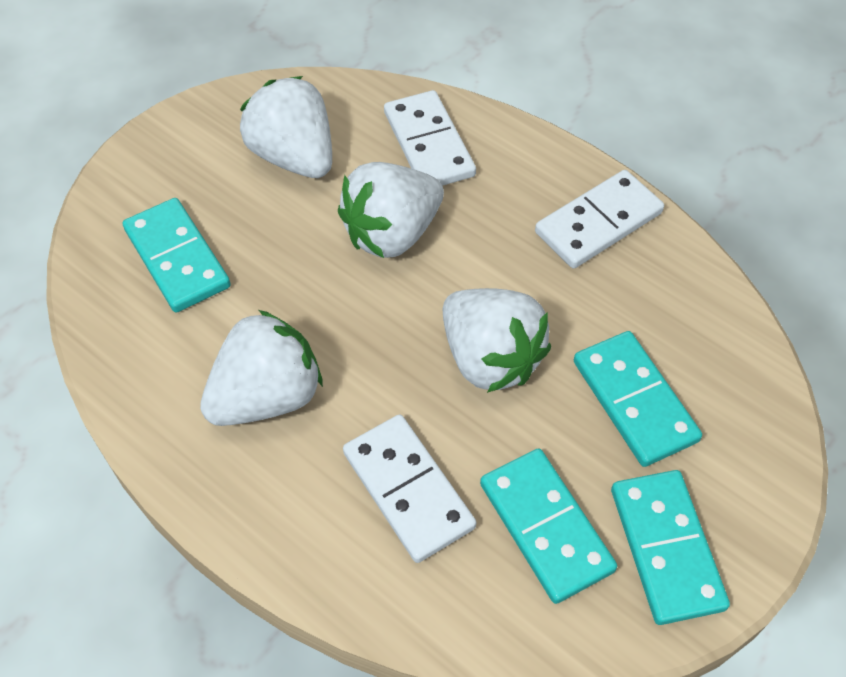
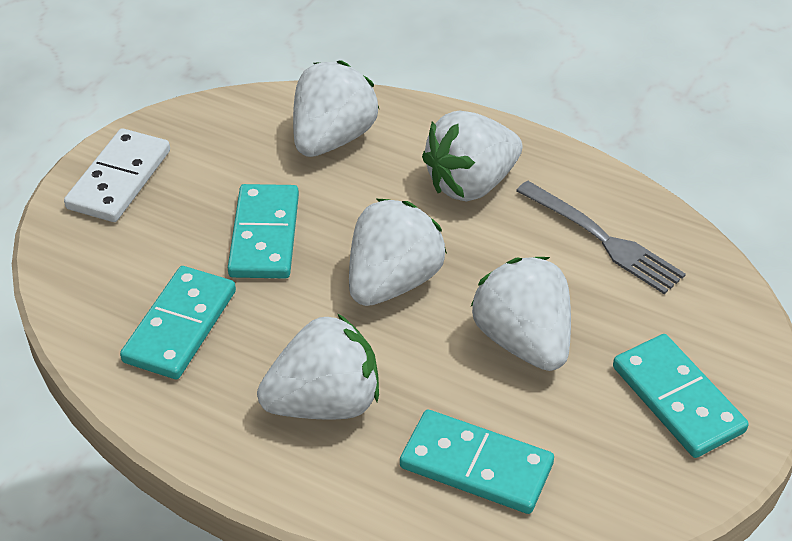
grey fork: none = 0 -> [516,181,686,294] = 1
white domino: [343,414,476,563] [384,90,476,186] [535,170,664,269] = 3 -> [64,128,170,222] = 1
white strawberry: [200,310,323,426] [240,76,332,178] [338,162,444,258] [443,288,551,393] = 4 -> [257,314,379,419] [293,60,379,157] [349,199,447,306] [422,110,522,201] [470,257,571,371] = 5

